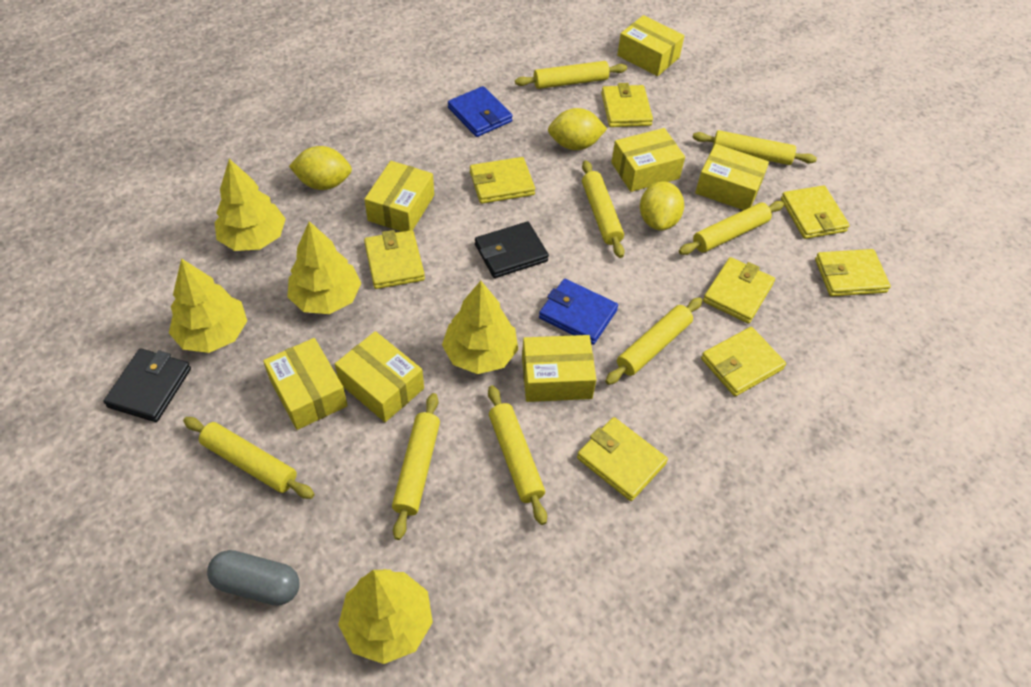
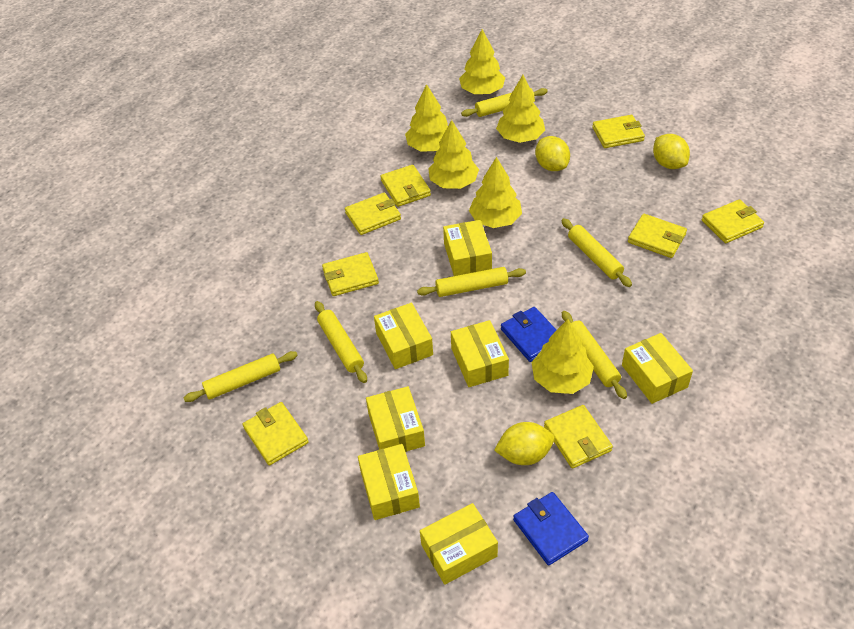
black wallet: [103,348,191,422] [475,221,549,278] = 2 -> none = 0
grey capsule: [207,550,300,606] = 1 -> none = 0
yellow rolling pin: [183,417,314,499] [392,393,440,540] [488,385,547,525] [515,61,627,89] [582,160,625,258] [605,297,703,385] [679,201,784,255] [692,130,817,165] = 8 -> [184,351,298,402] [315,301,367,383] [417,267,526,297] [461,88,548,117] [561,218,632,287] [562,311,627,399] = 6
yellow tree: [169,258,247,353] [215,159,286,251] [287,221,361,314] [338,569,433,664] [442,281,518,374] = 5 -> [405,84,448,152] [428,120,479,189] [459,29,505,94] [469,157,522,228] [496,75,545,143] [531,319,594,394] = 6

